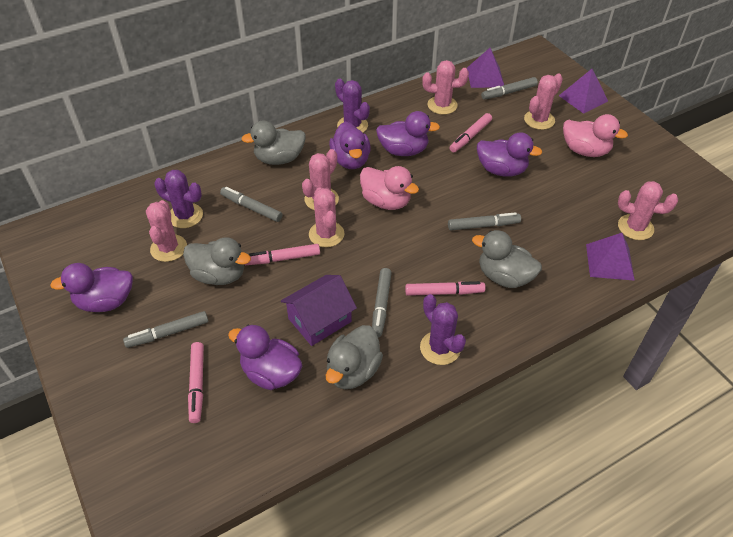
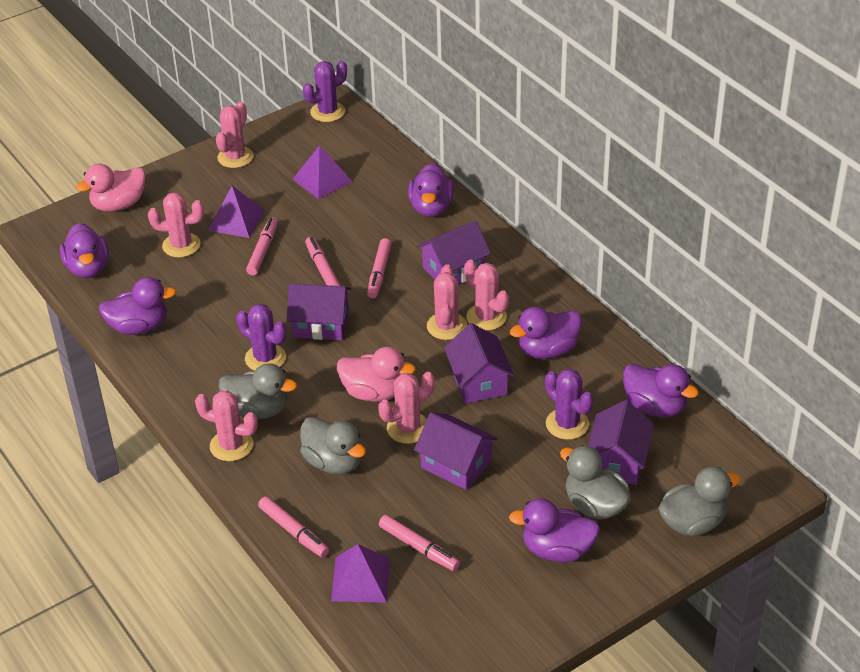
grey marker: [123,311,208,348] [220,187,282,222] [372,268,392,337] [448,212,521,230] [481,77,538,100] = 5 -> none = 0
pink marker: [188,342,204,423] [244,244,320,265] [405,281,486,296] [449,113,492,153] = 4 -> [246,217,278,275] [258,496,329,557] [305,237,340,286] [367,238,391,299] [379,515,460,571] = 5
purple duck: [50,263,133,312] [228,325,302,390] [329,122,371,169] [376,111,440,156] [477,132,542,177] = 5 -> [60,223,109,278] [99,277,176,335] [408,163,454,217] [509,498,600,562] [510,307,582,359] [623,364,699,417] = 6
purple house: [281,275,357,346] = 1 -> [287,283,351,340] [414,412,498,490] [417,221,491,284] [444,323,514,404] [588,400,654,485] = 5

